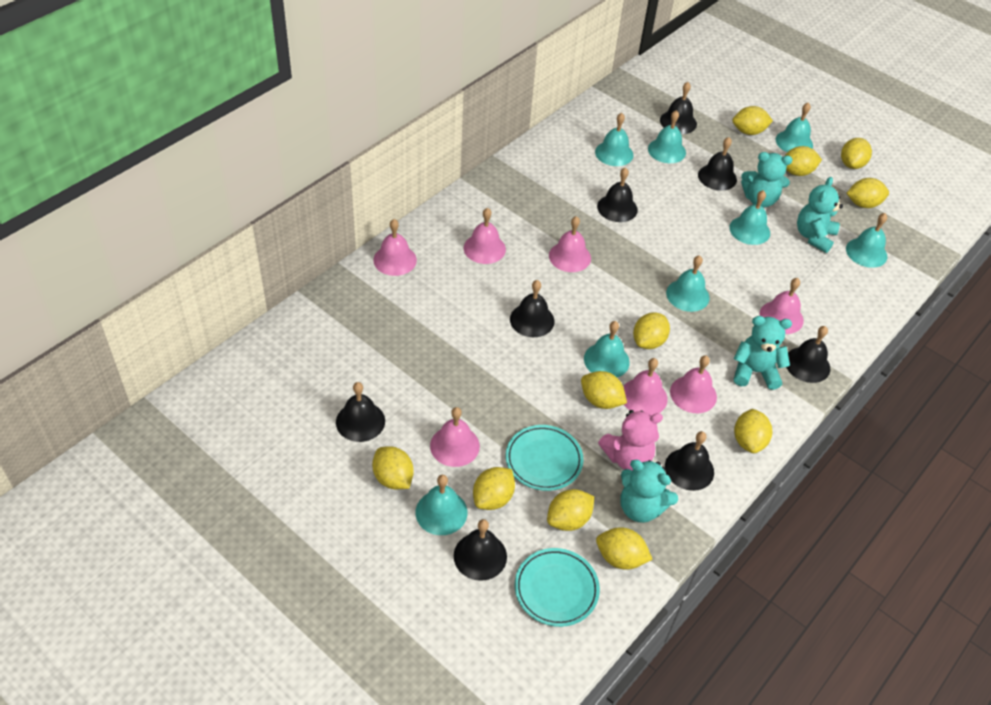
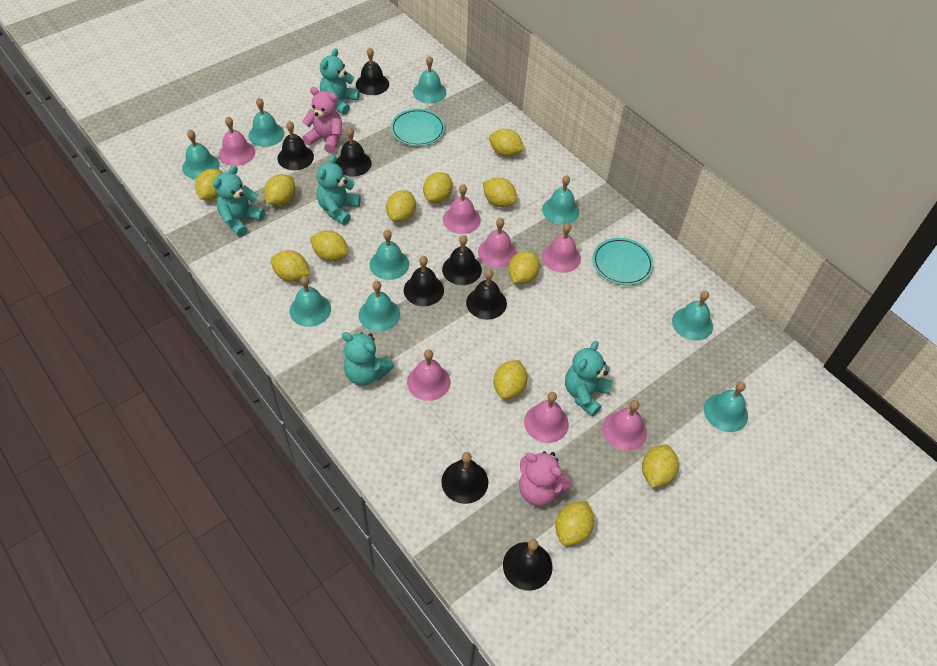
pink teddy bear: [598,410,663,471] = 1 -> [302,87,342,153] [519,451,572,506] = 2
turquoise bell: [415,475,468,535] [584,321,630,377] [595,113,634,166] [648,110,686,163] [666,255,709,312] [730,190,770,245] [776,102,813,152] [846,213,888,268] = 8 -> [182,130,220,179] [249,98,284,147] [290,276,331,327] [359,281,400,332] [370,230,409,280] [413,55,446,104] [542,175,579,225] [672,291,713,341] [704,381,748,432] = 9
turquoise teddy bear: [620,460,678,523] [734,316,792,390] [741,152,792,208] [797,177,843,253] = 4 -> [213,165,265,237] [317,155,361,225] [320,48,360,115] [342,332,394,386] [565,341,612,416] = 5
yellow lemon: [372,446,414,489] [473,467,515,510] [547,489,594,531] [581,371,627,409] [596,527,653,569] [633,312,670,349] [733,106,773,135] [734,409,772,453] [785,146,822,176] [841,138,872,169] [847,178,889,208] = 11 -> [195,169,223,200] [264,174,295,205] [271,250,310,282] [310,230,349,261] [386,190,416,222] [423,172,453,203] [483,177,517,207] [489,129,525,157] [493,360,528,399] [508,251,540,284] [555,501,594,546] [642,445,679,488] = 12

